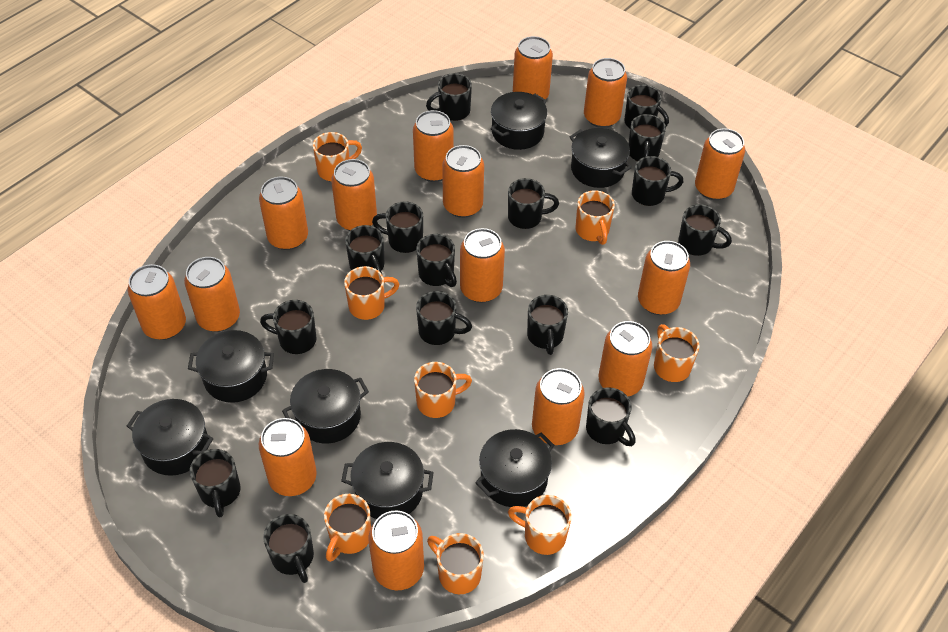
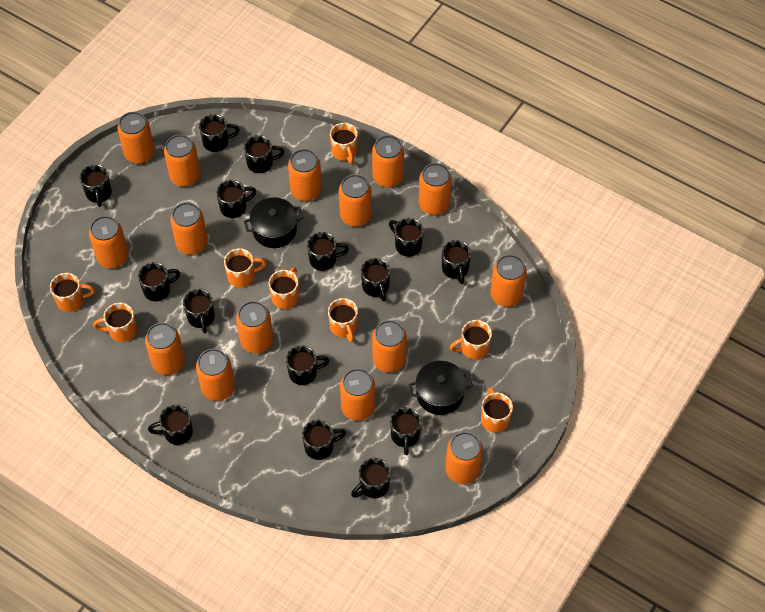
black pot: [127,399,213,476] [188,330,274,403] [282,369,369,444] [341,442,434,519] [475,429,554,507] [490,92,547,150] [570,128,632,188] = 7 -> [244,197,303,248] [409,361,472,415] = 2

